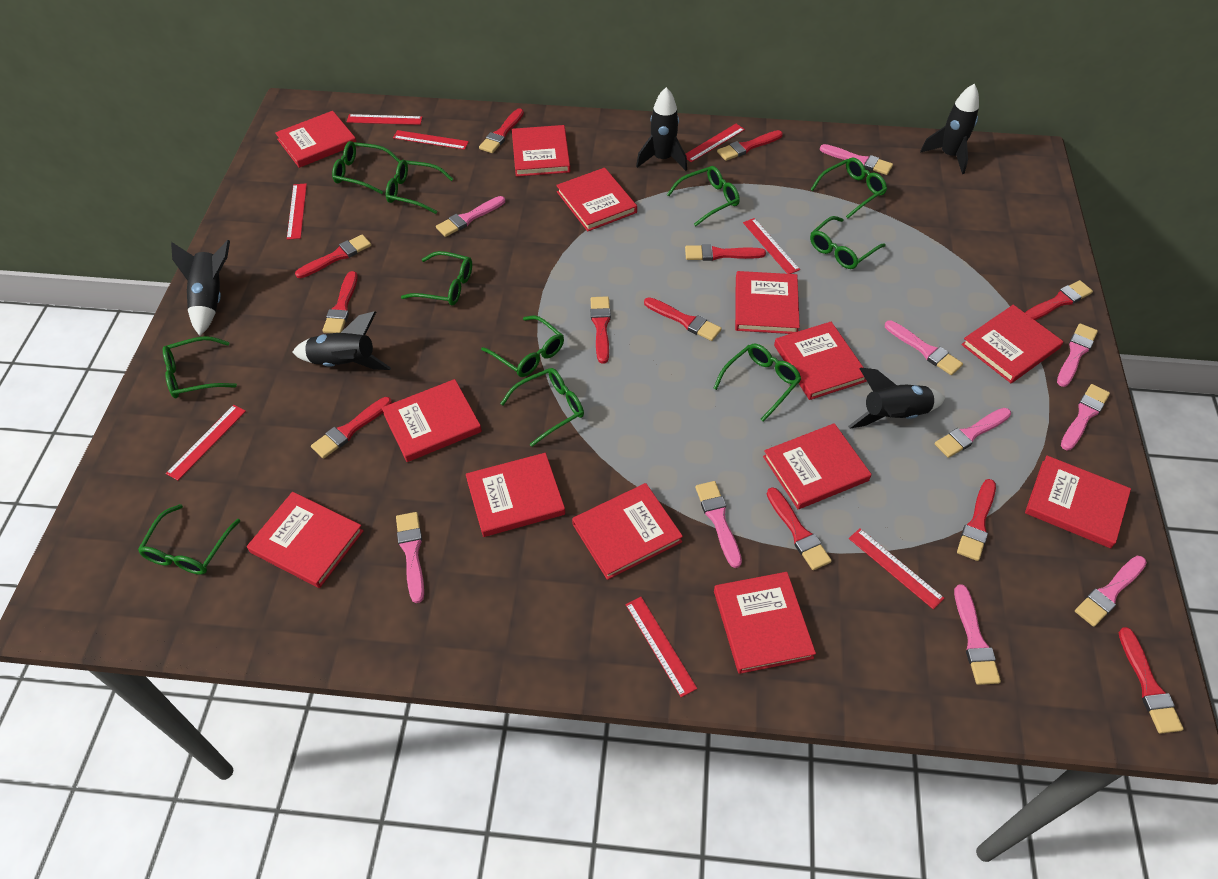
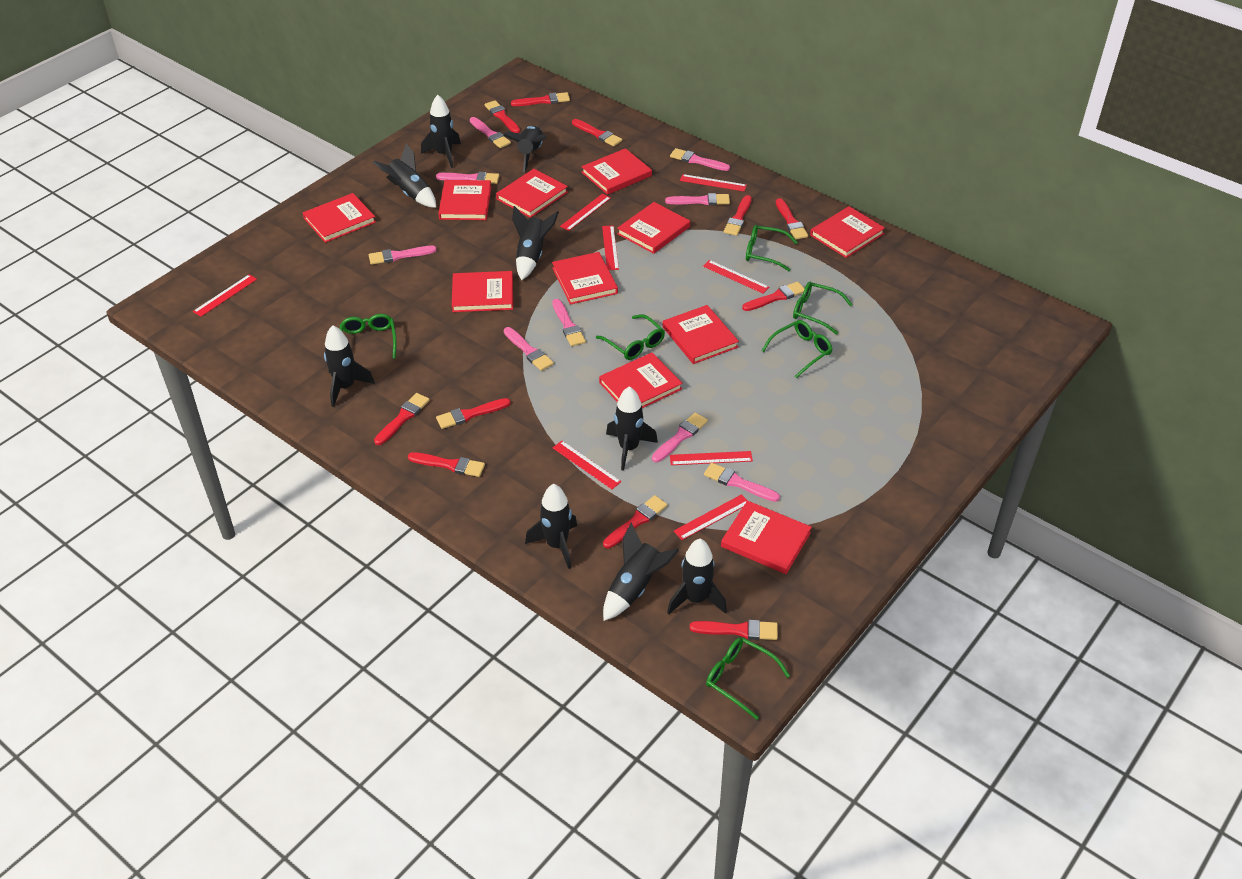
black rocket: [171,240,230,336] [292,311,391,370] [636,87,687,171] [848,368,945,429] [920,84,979,174] = 5 -> [324,325,375,407] [373,143,436,208] [421,95,461,168] [503,126,546,172] [512,206,559,280] [525,484,577,569] [603,523,679,621] [606,386,658,471] [667,539,727,614] = 9
green glasses: [138,504,240,575] [163,336,237,398] [332,141,401,194] [386,160,453,214] [401,251,472,306] [481,315,564,377] [500,368,584,447] [667,166,740,226] [713,344,801,422] [810,158,887,218] [810,216,886,269] = 11 -> [340,314,397,359] [596,314,665,360] [706,637,790,720] [746,225,798,271] [762,320,833,378] [793,282,853,335] = 6
pink brush: [396,512,424,603] [436,196,505,237] [695,481,742,568] [820,144,893,175] [885,320,963,375] [935,408,1011,458] [954,584,1001,685] [1057,323,1098,387] [1061,384,1110,450] [1075,556,1147,627] = 10 -> [369,246,437,265] [436,172,499,184] [470,117,511,148] [504,327,554,371] [552,299,586,346] [652,413,708,462] [665,193,730,205] [670,148,730,171] [704,463,780,502] = 9
red book: [247,492,364,588] [275,111,356,168] [382,379,482,462] [466,453,565,537] [512,125,570,177] [556,168,637,231] [572,483,683,580] [714,572,816,674] [735,271,800,334] [763,423,872,509] [774,322,867,400] [961,305,1063,383] [1025,456,1131,548] = 13 -> [303,193,376,243] [438,180,491,220] [452,271,513,312] [496,169,568,218] [552,252,618,305] [581,148,652,195] [599,353,683,408] [617,202,690,254] [662,305,739,364] [721,501,812,574] [810,206,885,258] = 11
red brush: [295,234,371,278] [311,397,392,459] [323,271,358,333] [479,108,524,153] [591,296,611,364] [644,297,722,341] [685,244,766,261] [717,130,783,161] [767,487,832,570] [957,479,996,561] [1025,280,1093,320] [1119,627,1184,734] = 12 -> [374,393,429,445] [408,452,485,477] [436,398,511,429] [484,100,520,133] [511,92,570,106] [572,119,622,146] [603,495,667,548] [690,620,778,640] [724,195,752,236] [742,282,805,311] [776,198,808,240] = 11

